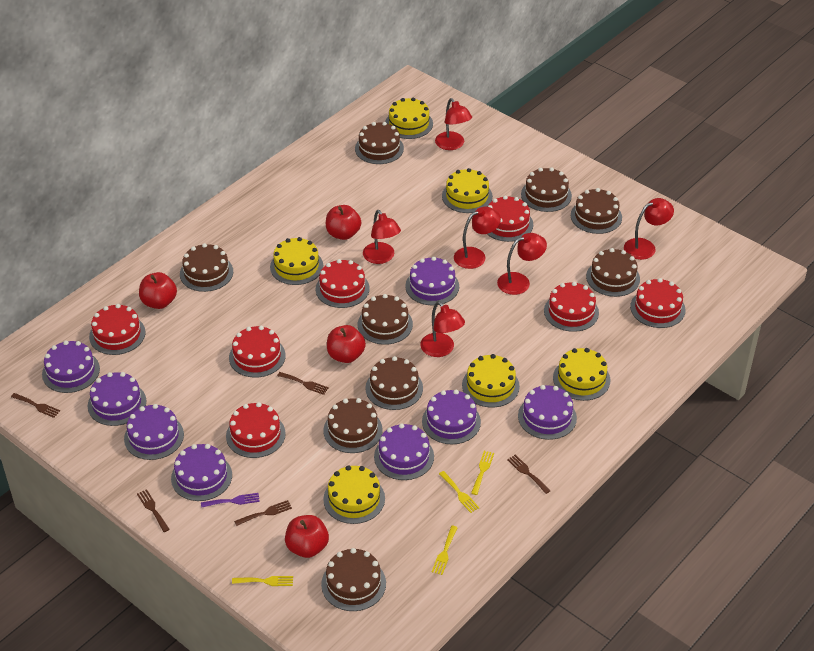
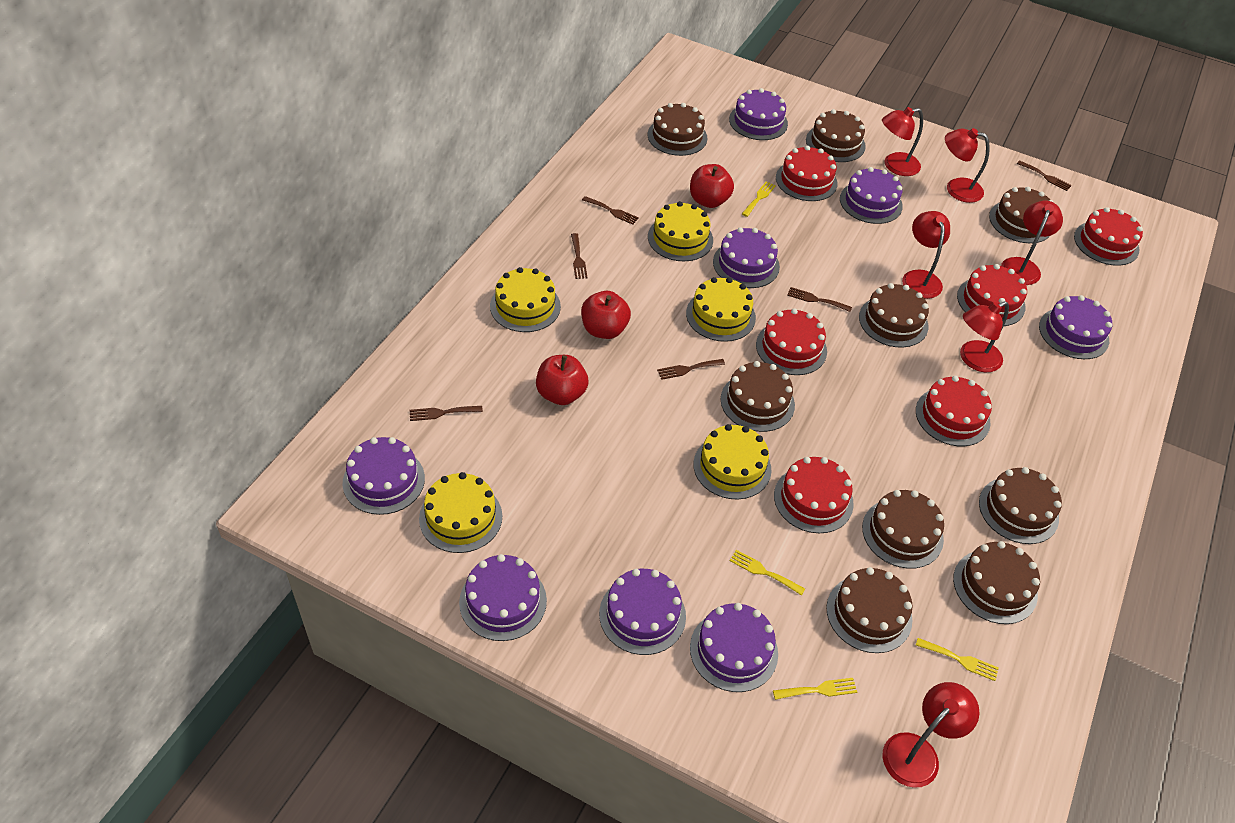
brown fork: [11,393,60,418] [137,489,170,532] [234,500,292,526] [277,372,329,395] [507,454,551,494] = 5 -> [410,406,483,421] [571,233,588,279] [582,196,639,225] [657,359,725,380] [787,287,852,312] [1017,160,1072,191] = 6
purple fork: [201,493,260,508] = 1 -> none = 0
red apple: [139,272,177,309] [285,515,329,558] [326,205,361,240] [327,325,366,363] = 4 -> [536,355,588,405] [581,291,631,339] [690,164,734,208] = 3
red cake: [89,304,145,355] [226,402,286,458] [229,326,286,378] [316,259,370,308] [487,196,533,242] [544,282,599,332] [630,278,686,328] = 7 -> [756,308,827,375] [774,457,854,533] [776,146,838,201] [916,376,992,446] [957,264,1027,326] [1074,207,1143,266] = 6
yellow cake: [270,237,323,285] [323,465,385,524] [385,97,433,139] [442,168,493,213] [462,354,520,408] [553,348,610,401] = 6 -> [419,472,502,553] [490,267,561,332] [648,201,713,261] [686,277,756,342] [693,424,772,499] = 5

